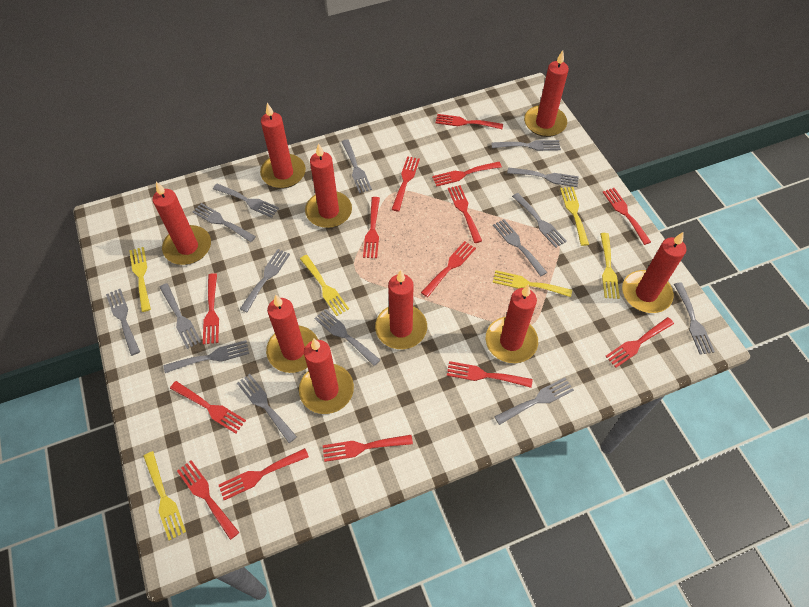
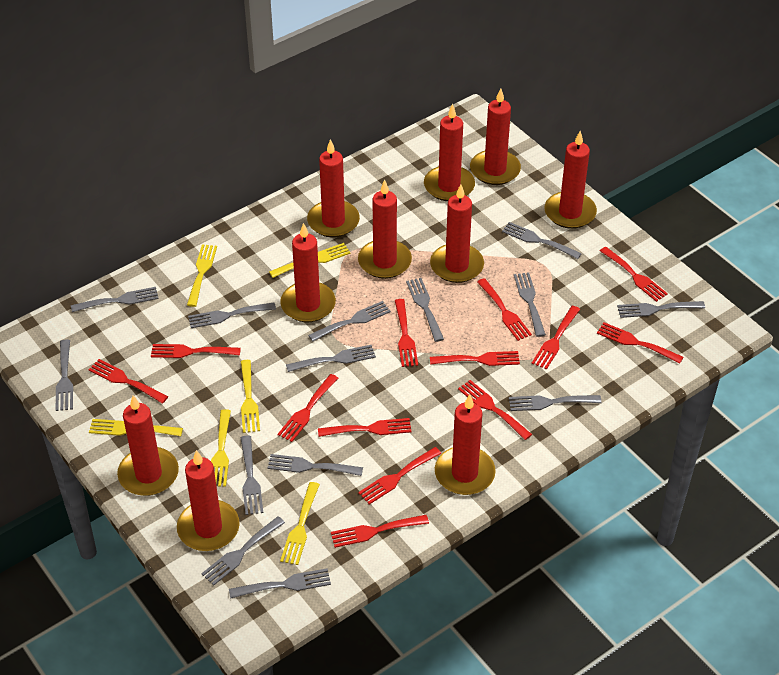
grey fork: [106,289,140,356] [159,283,201,349] [164,340,249,373] [193,203,256,242] [213,184,279,218] [237,374,297,443] [240,249,290,312] [315,309,380,366] [341,139,372,193] [491,140,561,151] [493,219,547,276] [494,378,574,425] [507,167,579,187] [512,193,567,248] [674,282,715,355] = 15 -> [55,339,73,411] [71,287,159,312] [188,302,276,328] [201,516,285,585] [229,568,331,599] [240,435,263,515] [267,454,363,476] [286,345,376,372] [308,301,391,342] [406,278,444,342] [502,222,582,259] [509,395,601,411] [514,272,546,337] [617,301,705,318] = 14
red candle: [152,182,211,265] [260,103,306,188] [266,295,318,373] [299,339,354,414] [305,143,352,228] [375,270,427,349] [486,284,538,363] [524,50,569,137] [622,232,686,313] = 9 -> [117,395,179,496] [177,450,240,551] [280,223,336,322] [307,139,360,238] [358,180,412,279] [424,104,475,201] [430,184,484,283] [435,394,496,495] [470,88,521,185] [544,131,597,229] = 10
red fork: [170,381,246,434] [177,460,239,540] [203,273,219,344] [219,448,309,500] [323,435,413,462] [363,197,380,258] [391,156,420,211] [421,241,476,297] [432,162,502,187] [436,114,503,129] [447,361,532,388] [448,185,482,243] [603,188,651,245] [605,317,674,368] = 14 -> [88,359,168,404] [151,344,241,358] [277,374,338,442] [318,418,412,437] [331,515,429,548] [358,447,441,505] [395,299,418,367] [430,351,520,366] [458,380,532,440] [477,278,532,341] [532,306,580,370] [597,322,683,364] [600,247,668,302] = 13

